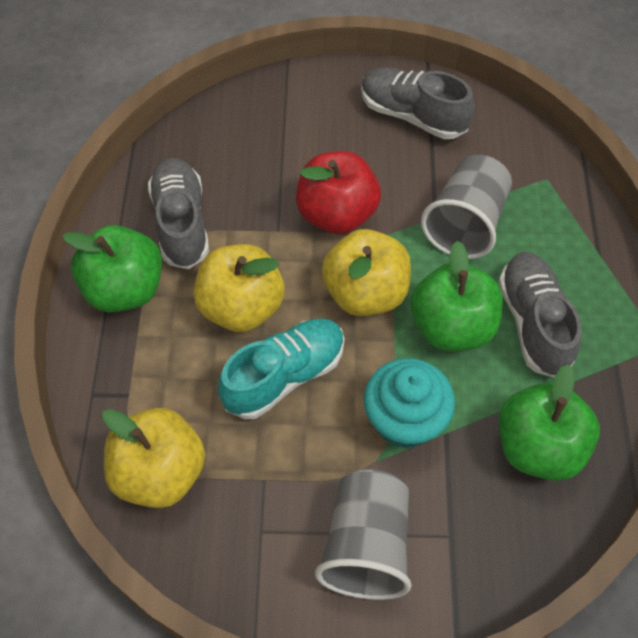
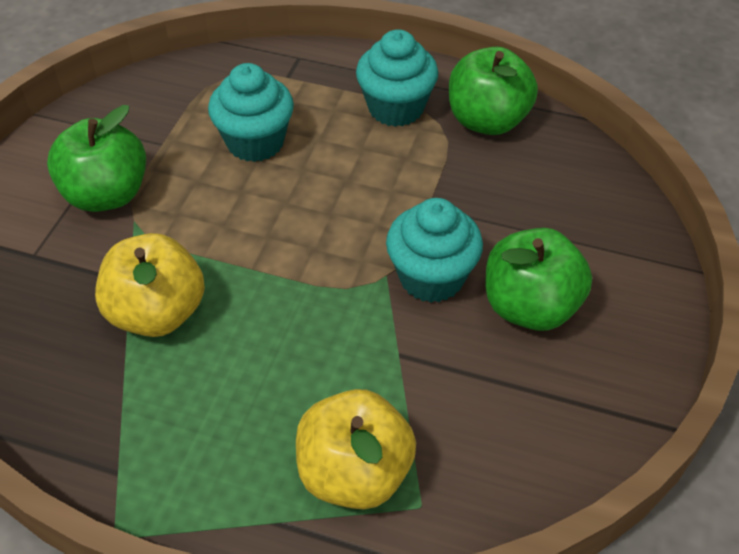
grey cup: [315,469,412,600] [421,155,512,259] = 2 -> none = 0
grey shoe: [148,158,209,269] [361,67,475,139] [498,252,581,377] = 3 -> none = 0
red apple: [296,151,381,234] = 1 -> none = 0
turquoise cupcake: [364,358,455,449] = 1 -> [208,63,294,162] [356,29,438,127] [386,198,483,303] = 3
turquoise shoe: [218,318,345,419] = 1 -> none = 0
yellow apple: [102,408,205,508] [193,244,285,332] [322,229,411,316] = 3 -> [95,233,205,337] [296,389,416,509] = 2

